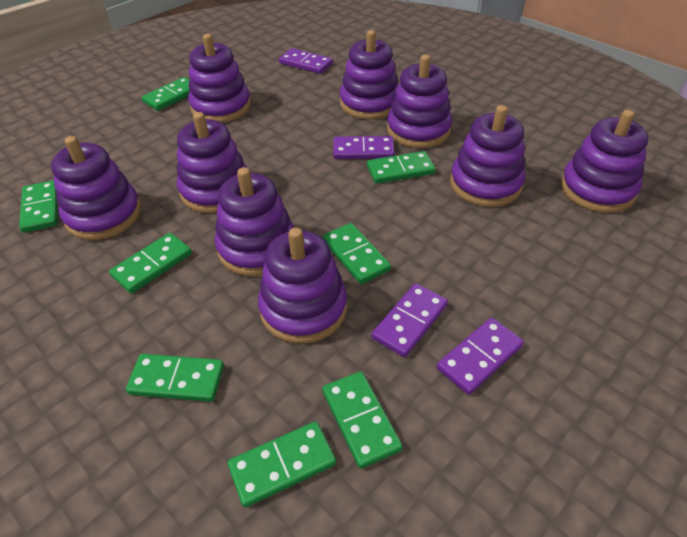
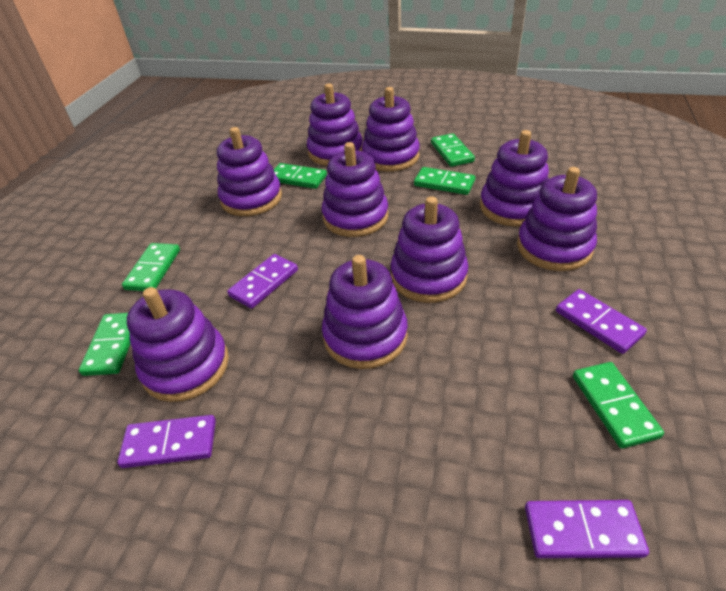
green domino: [19,180,58,233] [109,233,192,293] [126,354,224,402] [142,77,190,111] [228,421,336,508] [322,371,403,469] [323,223,391,284] [367,151,435,184] = 8 -> [79,313,130,376] [122,243,180,291] [274,163,327,189] [414,167,475,195] [431,133,475,167] [573,362,664,448] = 6

